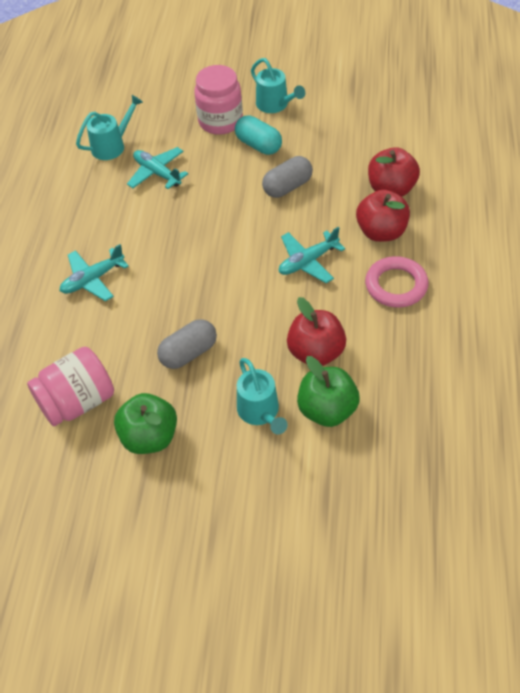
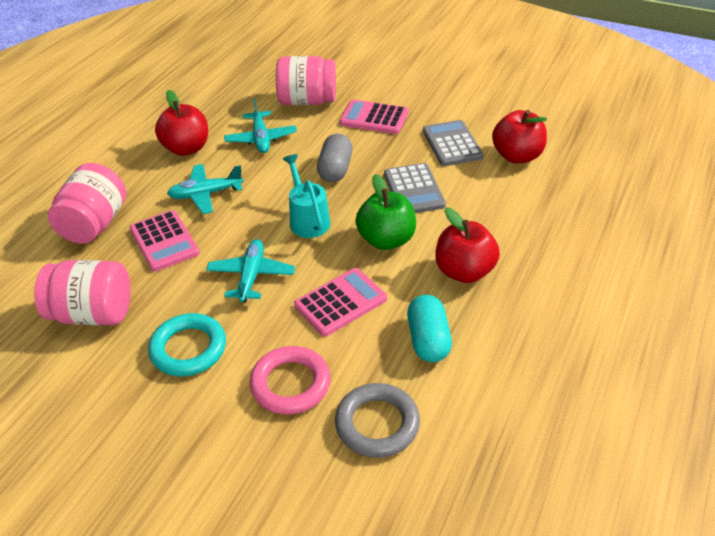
green apple: [114,393,177,454] [297,356,360,427] = 2 -> [355,174,416,250] = 1
grey calculator: none = 0 -> [384,163,446,213] [423,120,484,166] = 2
grey capsule: [157,319,217,369] [262,156,313,198] = 2 -> [317,133,353,182] = 1
grey ring: none = 0 -> [335,383,420,458] = 1
pink calculator: none = 0 -> [130,210,200,272] [294,268,387,337] [339,100,409,134] = 3
pink jar: [27,347,114,427] [194,65,243,135] = 2 -> [34,260,131,326] [48,163,126,244] [276,56,336,105] = 3
turquoise ring: none = 0 -> [148,313,226,376] = 1
turquoise watering can: [76,95,143,160] [237,358,288,434] [251,58,305,113] = 3 -> [283,154,330,238] = 1

